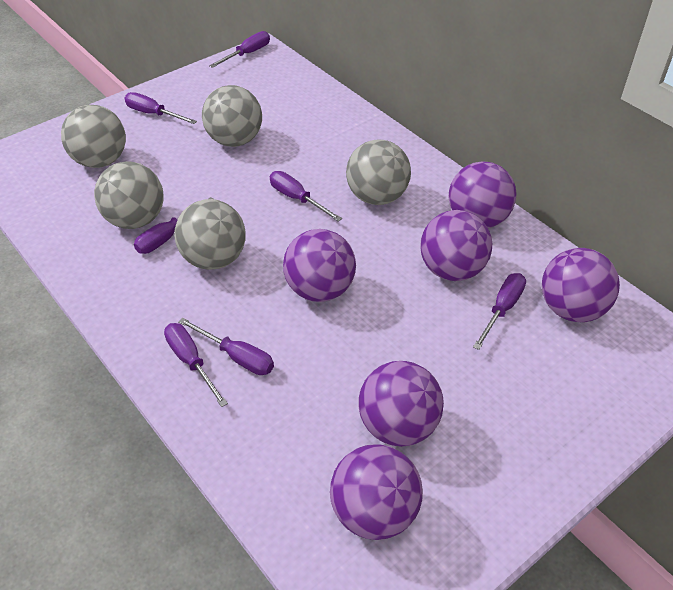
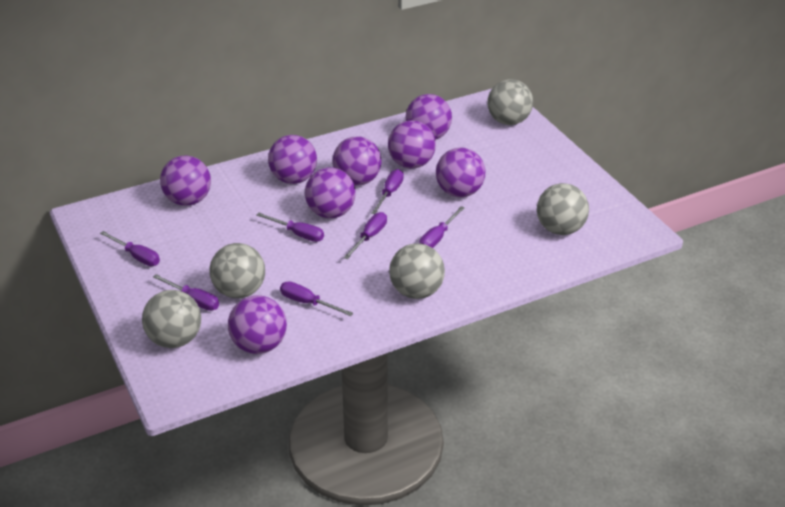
purple ball: [283,229,356,302] [330,444,423,540] [358,361,444,447] [420,210,492,281] [449,161,517,228] [542,248,620,322] = 6 -> [160,156,211,206] [228,295,287,354] [268,135,317,184] [305,168,356,218] [333,136,382,186] [388,120,436,169] [406,94,452,140] [436,148,485,197] = 8

